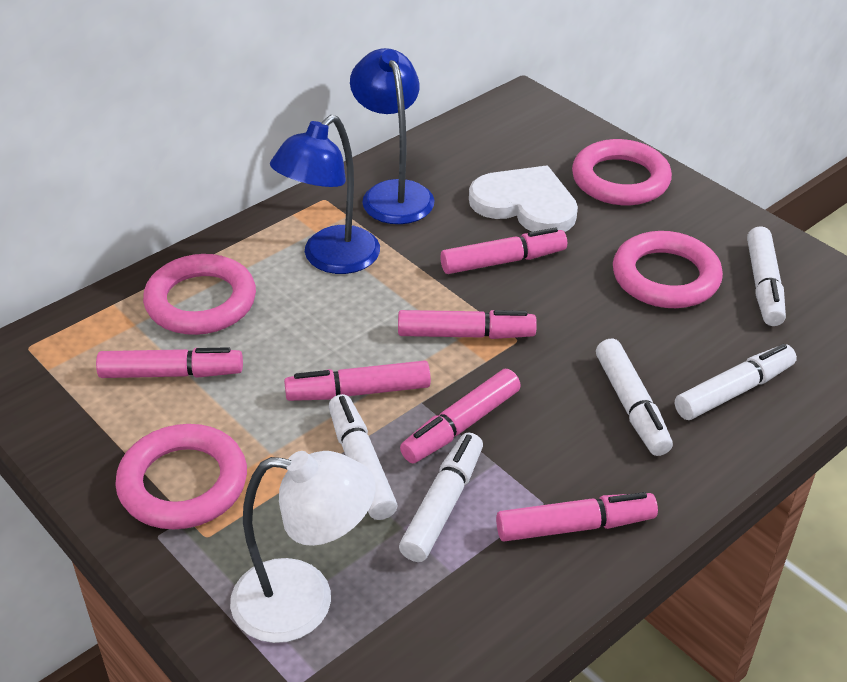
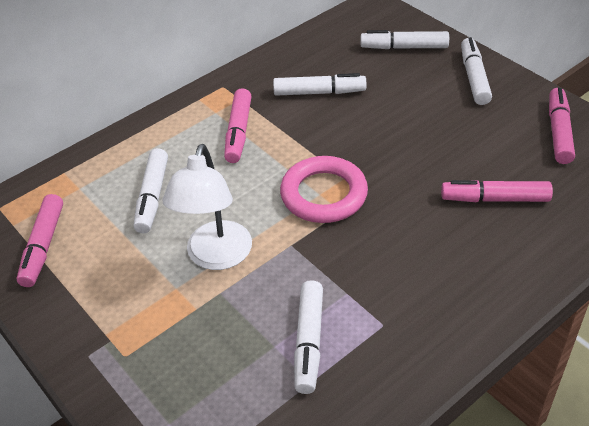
blue lamp: [270,115,380,274] [350,48,435,224] = 2 -> none = 0
pink marker: [96,347,243,378] [284,360,431,401] [398,310,537,339] [400,369,521,463] [440,227,567,274] [496,492,658,542] = 6 -> [16,194,63,287] [224,88,251,163] [441,180,553,202] [549,88,575,164] = 4
pink ring: [115,424,247,529] [143,254,256,335] [572,139,672,205] [613,231,723,308] = 4 -> [280,156,368,223] = 1
white heart: [469,165,578,232] = 1 -> none = 0

